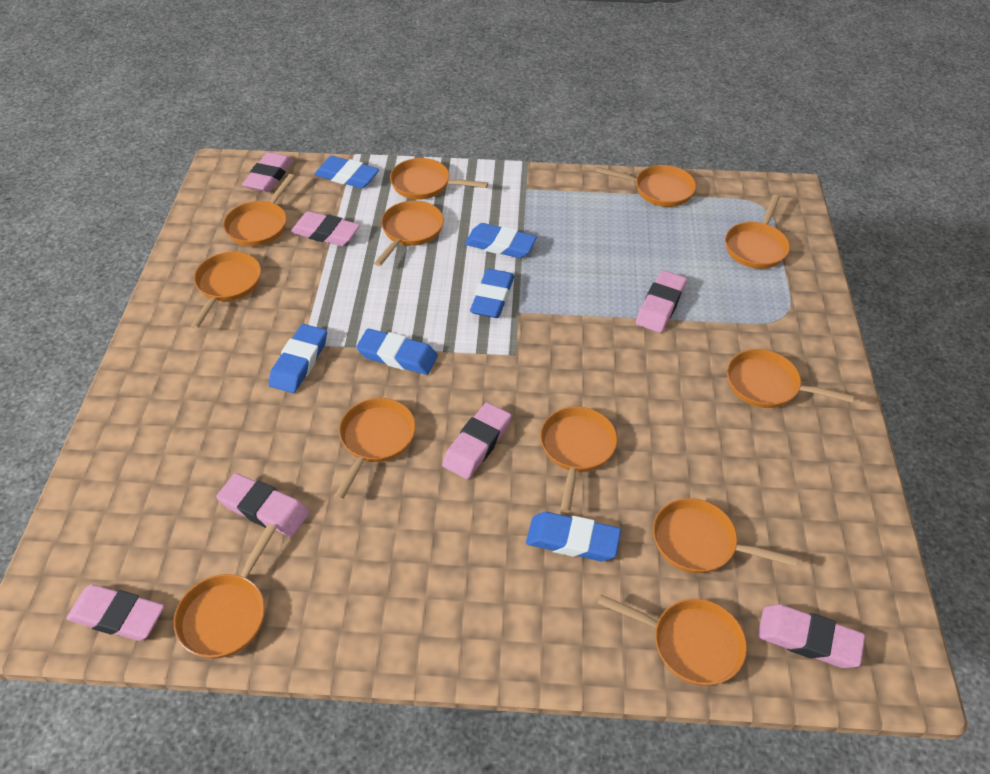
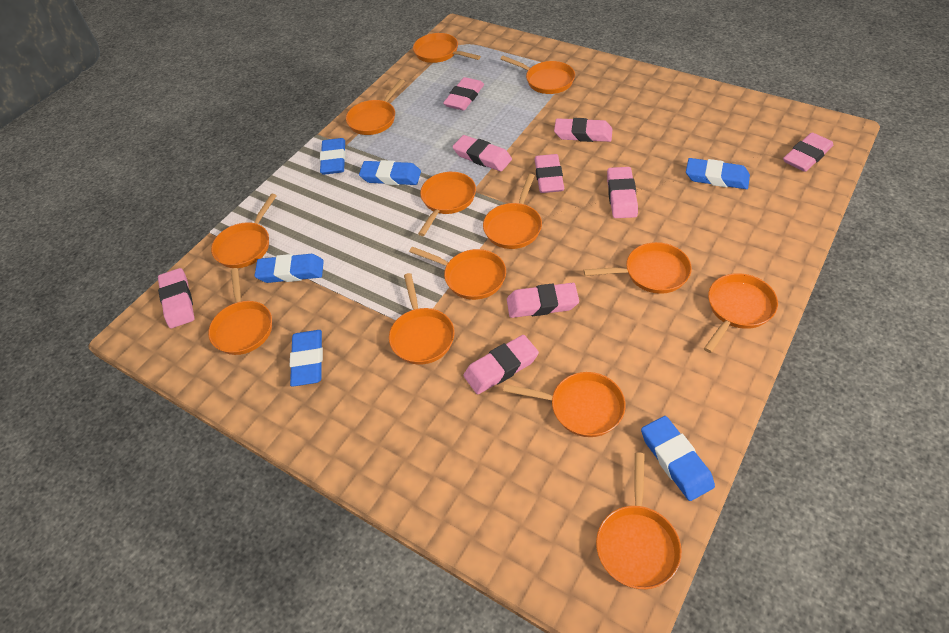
orange pan: [174,524,277,659] [191,252,261,329] [223,174,295,246] [334,398,416,500] [374,201,444,266] [390,158,488,200] [540,406,617,513] [596,165,696,207] [598,595,747,686] [653,498,797,573] [725,195,790,269] [727,349,854,408] = 12 -> [208,268,272,355] [211,194,277,268] [346,79,405,135] [389,273,455,364] [409,247,506,300] [413,33,481,63] [418,172,476,236] [483,174,542,249] [501,56,575,94] [503,372,626,437] [584,242,692,294] [596,452,682,589] [704,273,778,353] = 13
pink eraser: [66,584,164,641] [216,473,309,537] [242,152,293,192] [290,211,360,246] [442,402,511,479] [636,270,687,333] [757,604,865,668] = 7 -> [158,268,195,328] [443,77,484,110] [453,135,512,171] [463,335,539,394] [507,283,579,318] [535,154,564,193] [554,118,612,142] [607,167,638,218] [783,133,833,172] = 9

